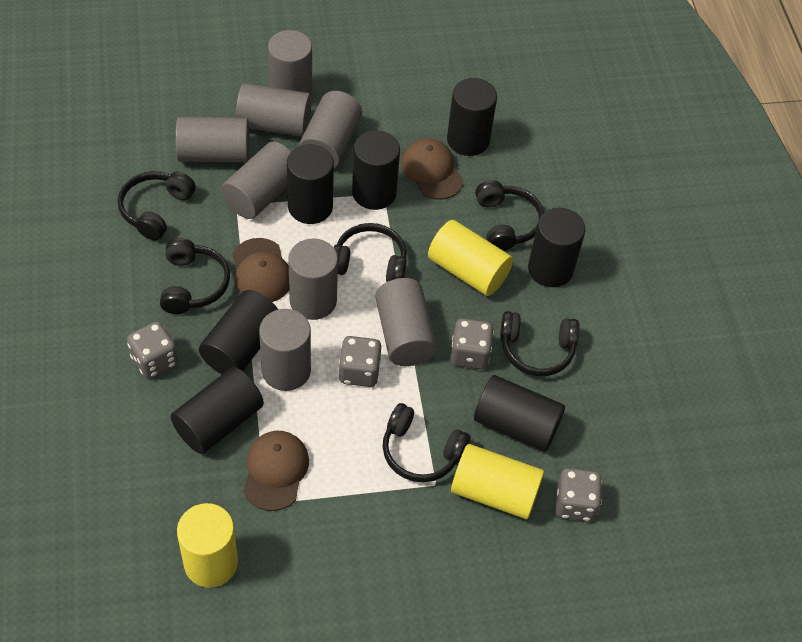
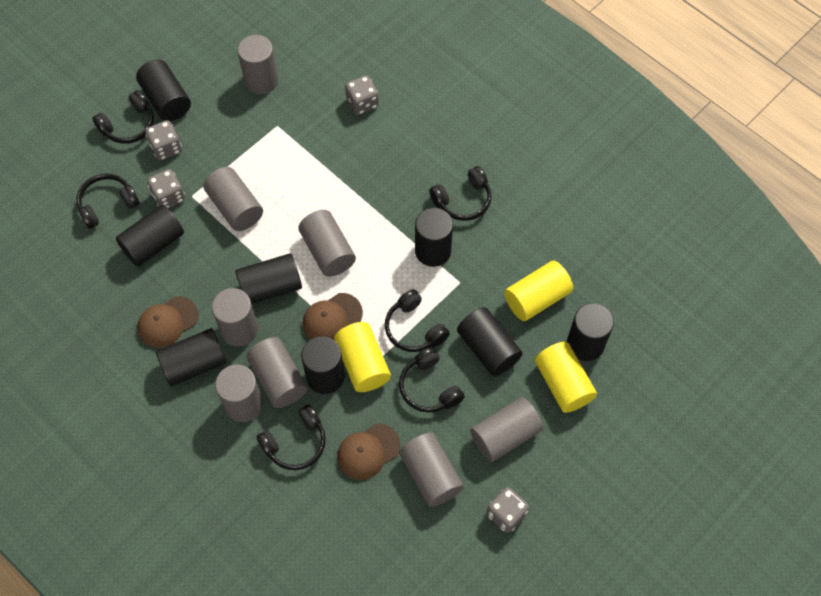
black cylinder: [171,367,264,454] [199,290,278,374] [287,144,334,224] [352,130,400,210] [447,78,497,156] [474,375,565,451] [528,208,585,287] = 7 -> [116,205,184,267] [136,59,191,121] [156,328,227,386] [235,253,302,304] [301,336,344,394] [415,208,453,267] [457,307,523,376] [567,303,614,361] = 8

